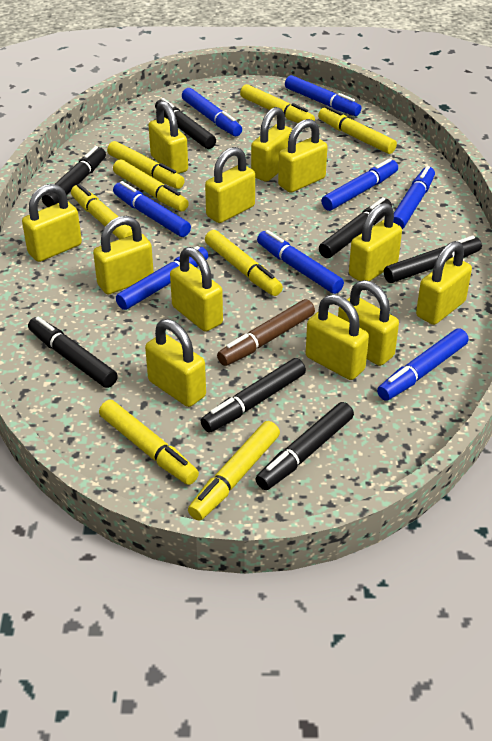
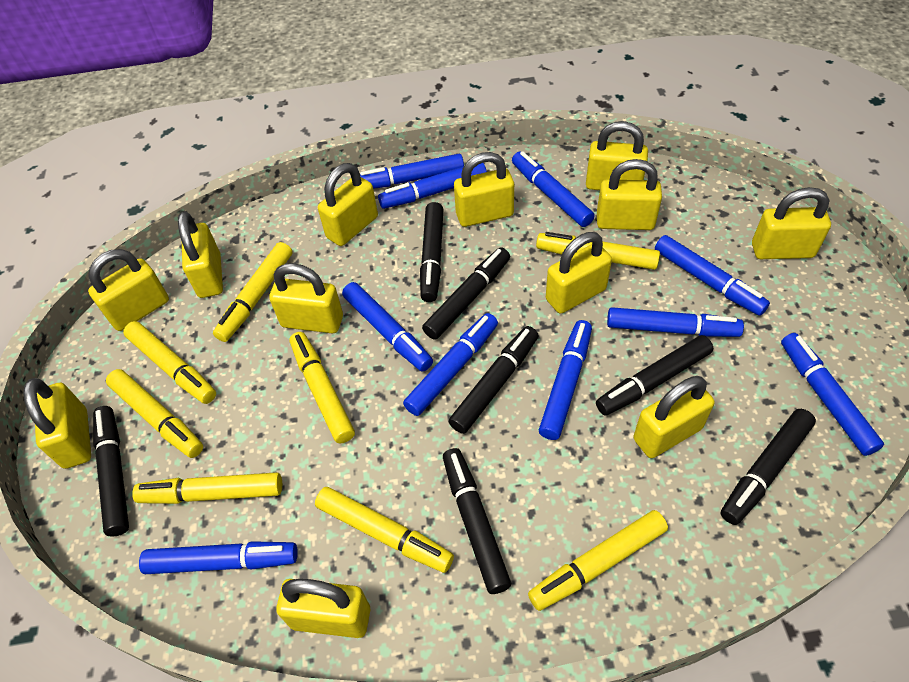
blue marker: [113,181,191,237] [116,246,208,310] [182,88,242,136] [257,230,344,294] [285,75,361,116] [321,158,398,211] [377,328,469,401] [393,166,435,229] = 8 -> [139,541,298,574] [342,282,433,372] [360,154,464,189] [378,163,487,209] [403,313,498,416] [512,151,595,227] [539,320,592,440] [607,307,744,337] [655,235,770,316] [781,333,884,456] = 10
brown marker: [217,299,315,366] = 1 -> none = 0

